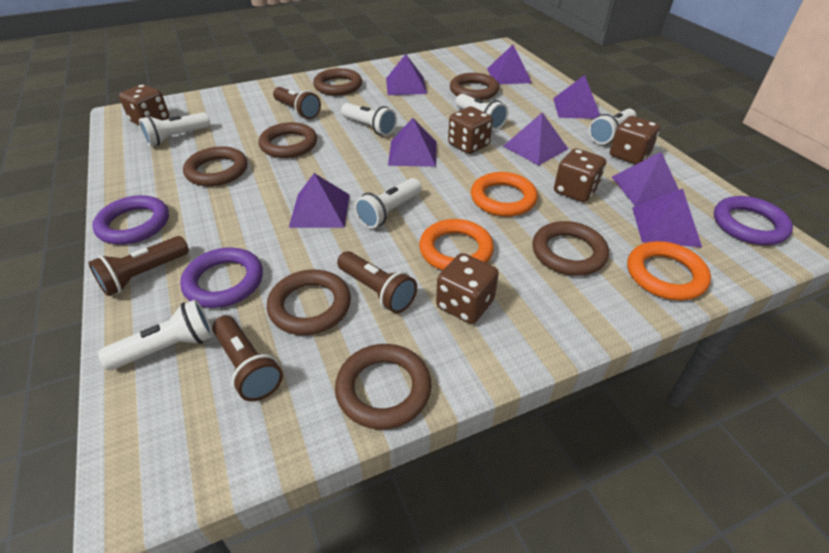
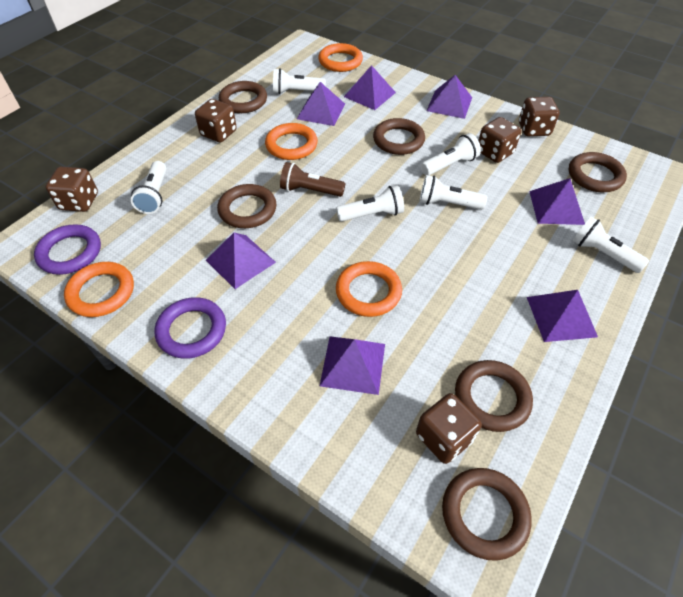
brown flashlight: [88,236,189,296] [212,316,283,401] [273,87,321,119] [337,251,417,314] = 4 -> [280,162,345,197] = 1
brown ring: [183,146,248,186] [259,122,317,158] [267,270,351,335] [313,68,362,96] [335,344,432,430] [450,73,499,100] [532,221,609,276] = 7 -> [217,184,276,228] [219,81,267,113] [373,118,425,155] [442,468,532,561] [455,360,533,432] [569,152,627,192] = 6
orange ring: [419,219,494,271] [471,172,538,217] [627,241,711,300] = 3 -> [64,262,134,317] [265,123,318,160] [318,43,363,72] [336,261,402,317] = 4
purple pyramid: [289,173,350,228] [386,54,427,95] [388,118,436,167] [487,45,532,85] [503,112,568,166] [553,75,600,119] [612,152,679,206] [632,189,702,247] = 8 -> [206,233,276,289] [297,82,345,126] [320,337,385,395] [344,65,396,110] [427,75,472,119] [527,290,598,342] [529,178,585,225] = 7
purple ring: [92,195,169,245] [180,247,263,308] [714,196,793,245] = 3 -> [34,224,101,275] [155,297,226,359] = 2

